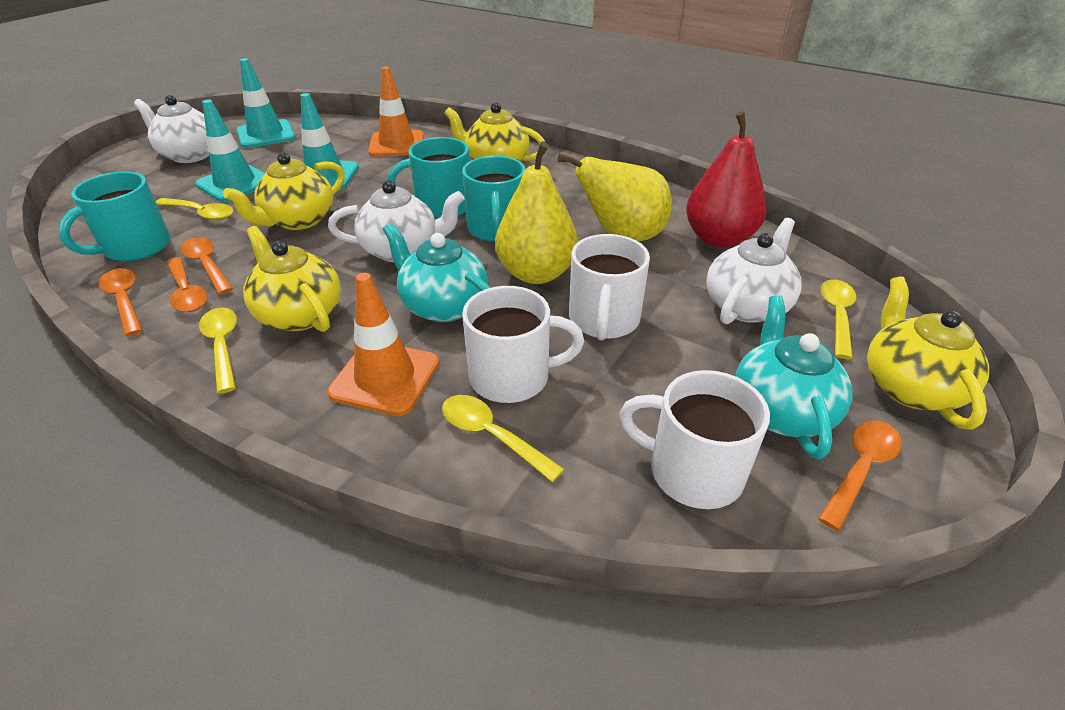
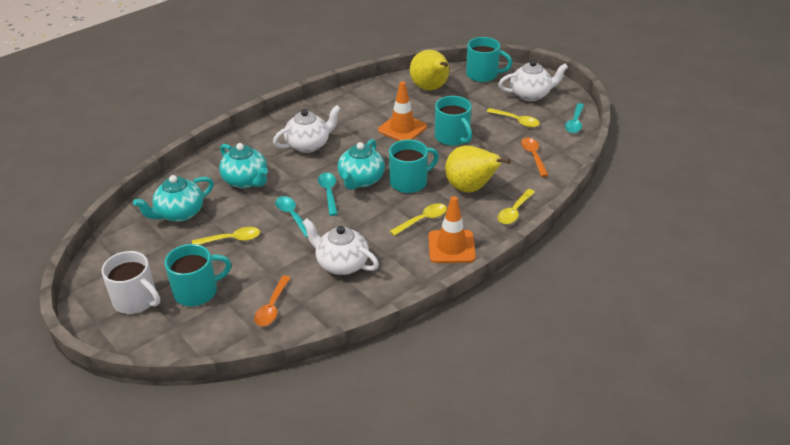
orange spoon: [99,268,142,336] [167,257,208,312] [180,237,233,295] [818,421,902,531] = 4 -> [254,276,291,326] [521,138,548,177] = 2
red pear: [686,111,766,248] = 1 -> none = 0
turquoise mug: [58,171,170,261] [388,137,470,219] [462,156,526,242] = 3 -> [165,244,231,306] [389,139,439,193] [435,96,472,146] [466,37,512,82] = 4
turquoise spoon: none = 0 -> [275,196,308,238] [318,173,338,216] [565,103,584,133] = 3
turquoise teapot: [383,223,490,322] [736,296,853,459] = 2 -> [133,175,214,222] [219,143,268,188] [338,139,385,190] = 3
turquoise traffic cone: [195,100,265,202] [237,58,295,148] [301,93,359,190] = 3 -> none = 0
white mug: [462,286,584,403] [569,234,650,340] [619,370,770,509] = 3 -> [101,251,160,314] = 1
yellow teapot: [223,152,345,230] [243,226,341,332] [444,102,545,162] [867,277,989,430] = 4 -> none = 0

